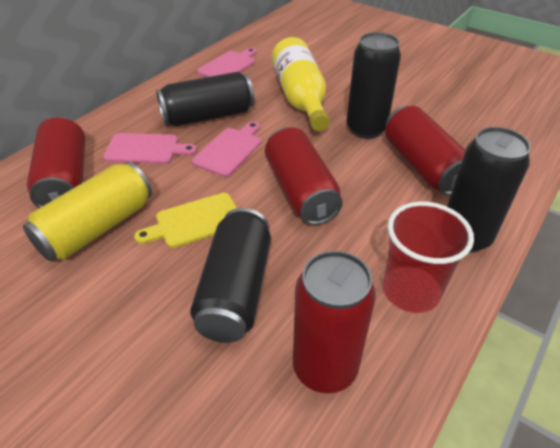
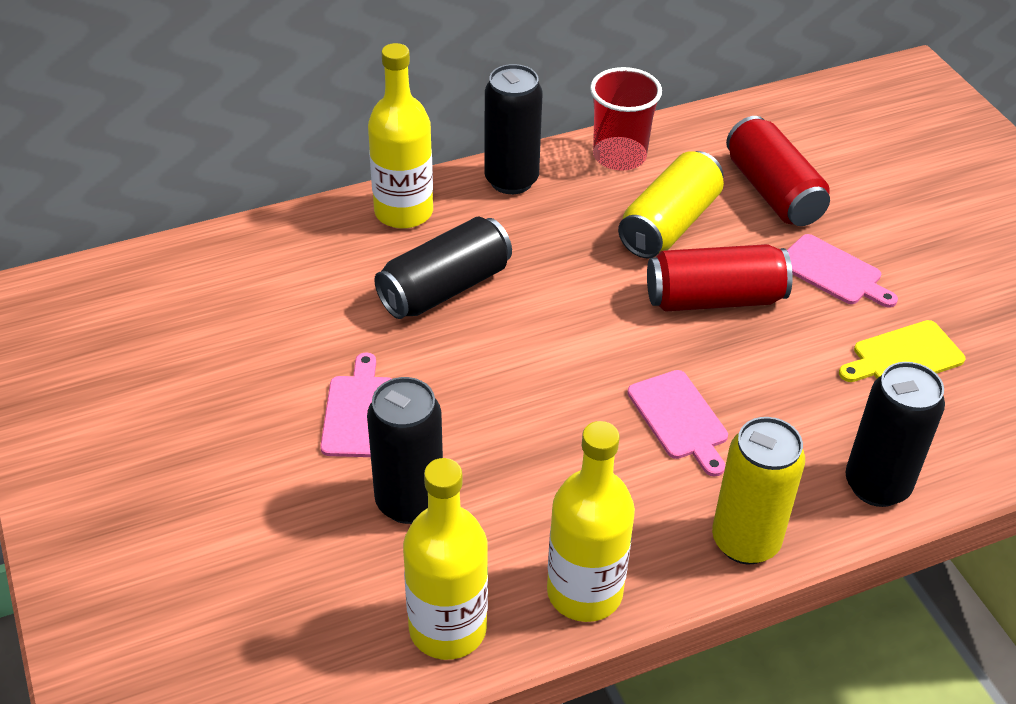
red can: [27,117,85,208] [265,127,343,225] [293,251,376,393] [385,106,466,195] = 4 -> [647,244,793,312] [726,116,830,226] = 2
yellow bottle: [272,37,330,131] = 1 -> [368,43,433,229] [403,458,488,660] [547,421,635,622] = 3
yellow can: [23,162,152,261] = 1 -> [618,151,724,259] [712,417,805,564] = 2

